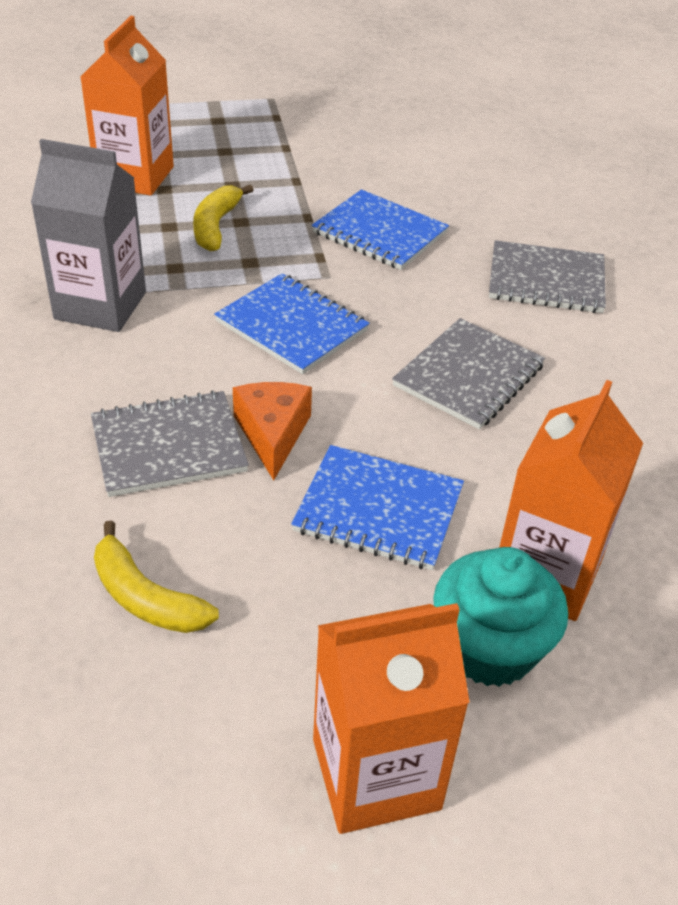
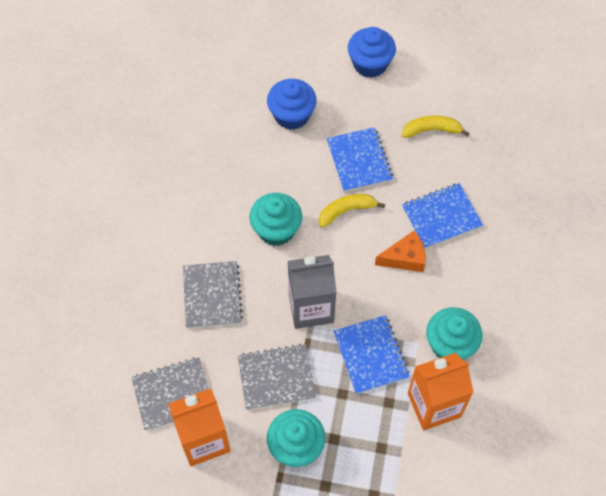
blue cupcake: none = 0 -> [267,79,317,130] [348,27,396,78] = 2
orange carton: [81,16,174,196] [313,603,470,834] [499,380,643,621] = 3 -> [168,388,231,466] [408,353,474,431] = 2
turquoise cupcake: [433,547,568,687] = 1 -> [249,193,302,246] [267,409,325,467] [426,307,483,360] = 3

